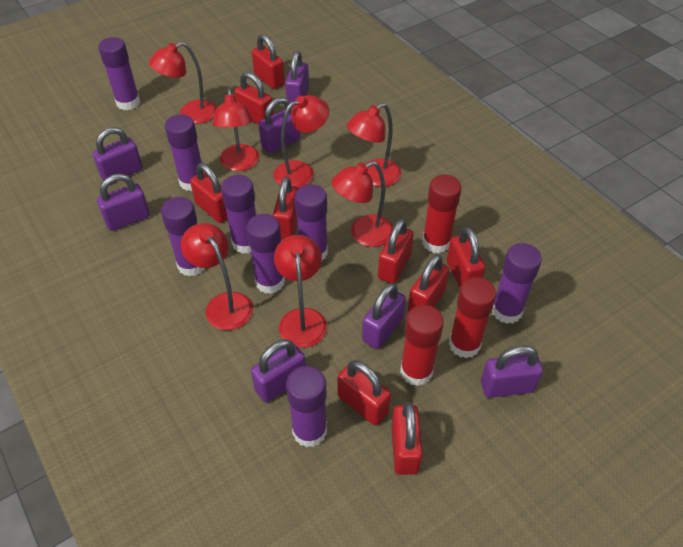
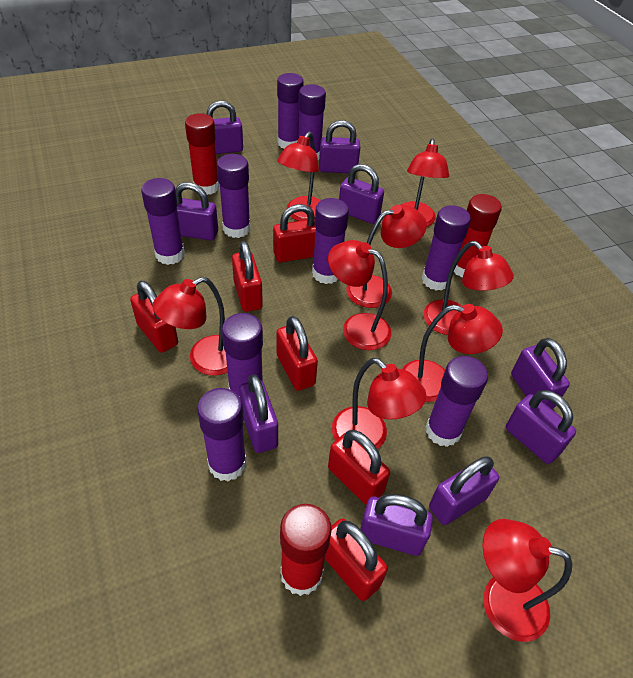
purple glue stick: [98,37,140,110] [161,197,205,277] [165,114,204,191] [221,175,256,254] [246,214,285,294] [286,366,327,448] [295,184,328,260] [492,243,542,324] = 8 -> [141,178,185,265] [197,388,247,481] [217,154,251,238] [222,313,263,397] [277,73,304,149] [298,84,326,160] [312,198,349,284] [422,205,471,291] [426,356,488,447] = 9
purple padlock: [92,127,143,181] [97,174,150,231] [251,339,306,402] [259,97,300,153] [285,51,309,107] [362,283,406,349] [481,346,543,398] = 7 -> [175,182,218,240] [207,100,243,154] [239,374,278,453] [319,120,360,173] [339,164,384,224] [360,494,433,556] [429,456,499,525] [506,390,576,464] [511,338,570,409] = 9
red lamp: [149,42,217,124] [181,223,253,330] [213,89,259,171] [273,95,329,188] [274,235,327,348] [332,161,394,247] [347,103,401,187] = 7 -> [152,277,228,376] [277,132,321,221] [328,240,391,350] [332,358,427,449] [346,205,427,308] [401,138,449,227] [402,304,503,402] [423,241,514,335] [483,519,572,642] = 9
red padlock: [190,163,228,223] [234,72,274,125] [252,34,285,89] [273,177,298,240] [337,360,391,425] [378,219,414,284] [391,402,423,475] [408,254,449,312] [447,227,485,287] = 9 -> [130,281,178,353] [232,241,263,312] [273,204,316,263] [277,316,318,391] [325,518,388,601] [328,430,390,505] = 6

